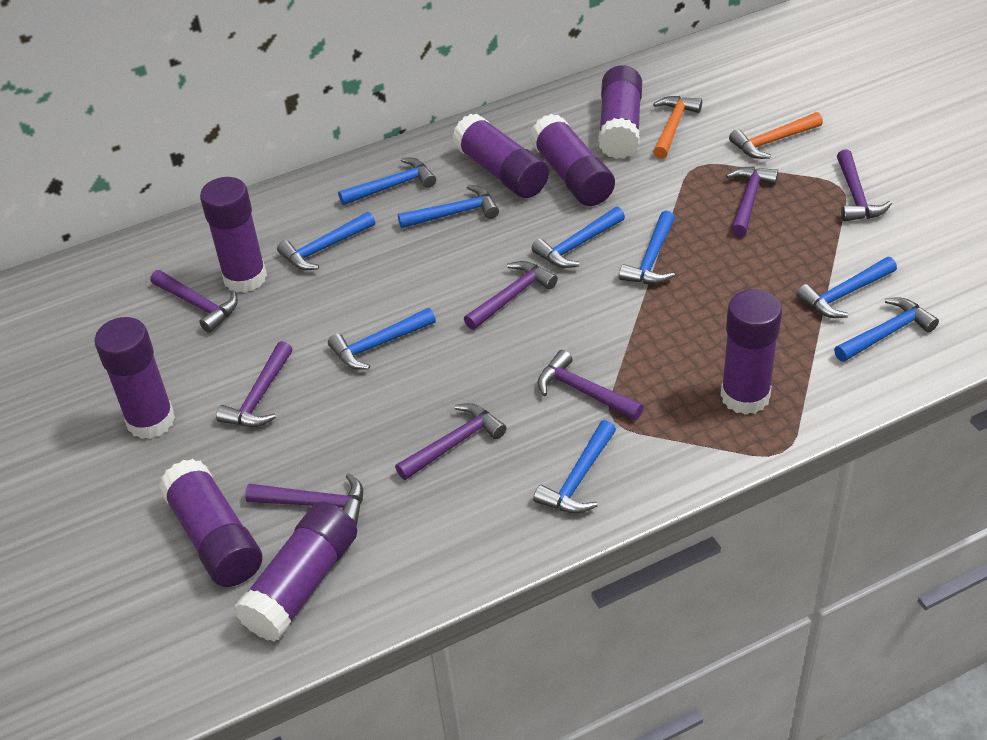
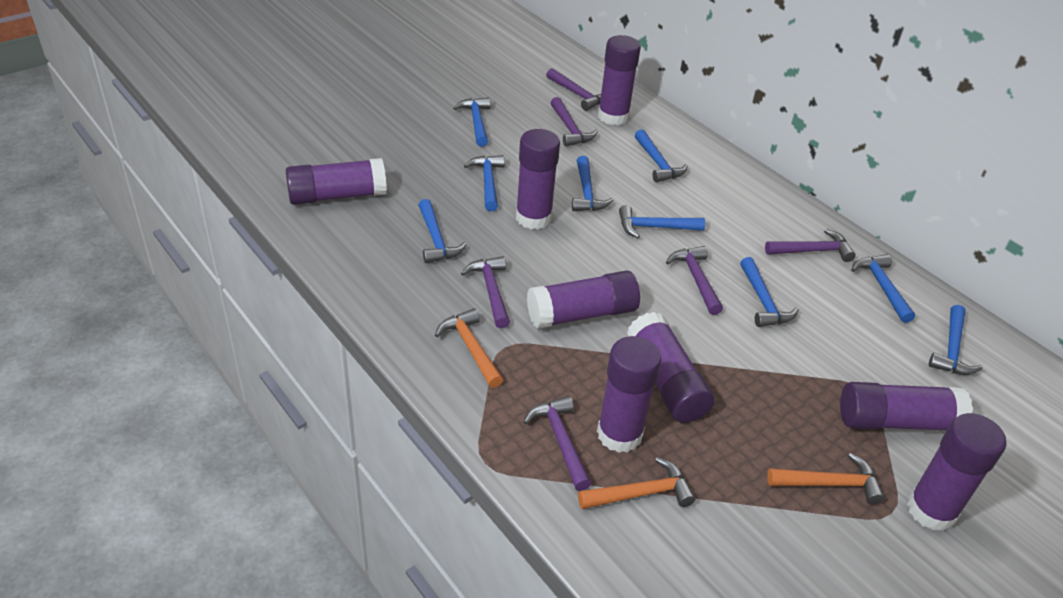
orange hammer: [653,96,702,159] [729,112,823,159] = 2 -> [435,308,503,388] [578,457,696,509] [767,453,885,505] = 3
purple hammer: [150,270,238,333] [216,341,293,427] [245,473,363,525] [395,403,507,480] [464,261,558,330] [538,350,644,420] [726,167,778,237] [837,149,892,221] = 8 -> [461,256,510,328] [523,396,592,491] [546,68,601,111] [550,97,598,146] [666,246,723,315] [765,229,855,262] = 6

